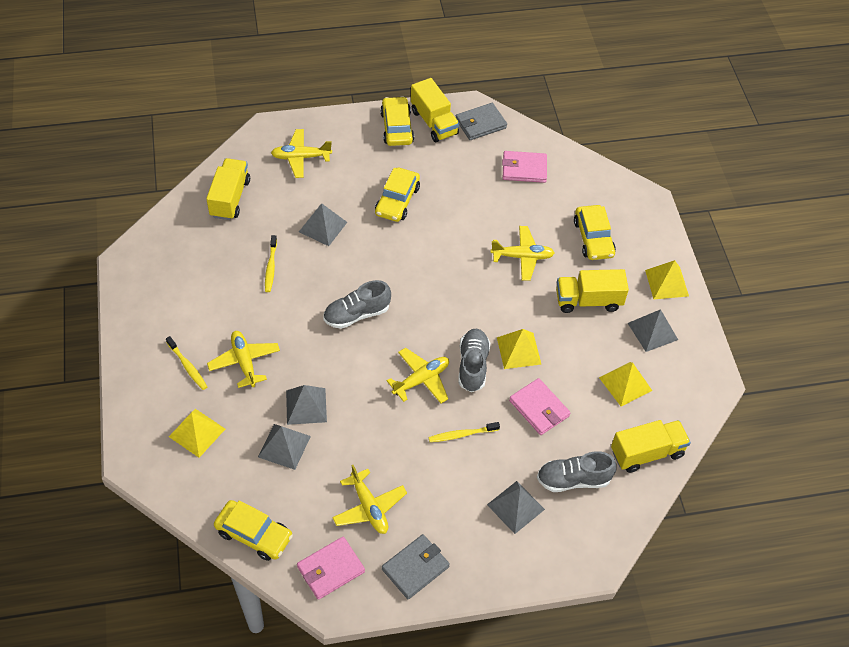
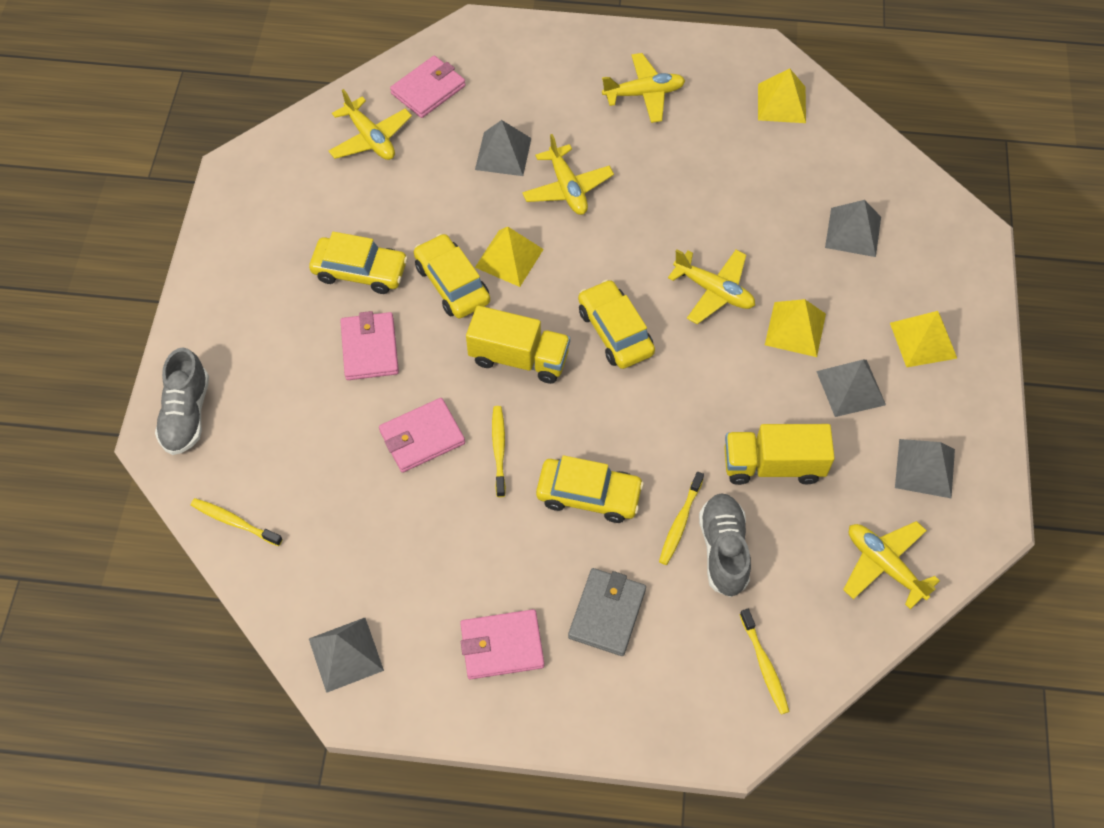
grey shoe: [323,280,391,329] [459,328,490,392] [537,451,617,492] = 3 -> [155,348,209,455] [699,493,751,597] = 2
grey wallet: [382,534,450,599] [456,103,507,140] = 2 -> [568,568,646,656] = 1
pink wallet: [297,537,365,600] [502,151,547,183] [509,378,570,435] = 3 -> [340,311,399,380] [379,398,465,473] [390,56,466,118] [460,609,544,679] = 4
yellow toothbrush: [166,336,207,390] [265,235,277,292] [429,422,500,442] = 3 -> [191,498,283,546] [492,406,506,497] [659,472,704,565] [740,609,789,715] = 4
yellow truck: [206,158,250,220] [411,78,459,142] [556,269,629,313] [611,420,691,473] = 4 -> [466,306,570,384] [724,424,835,485] = 2

